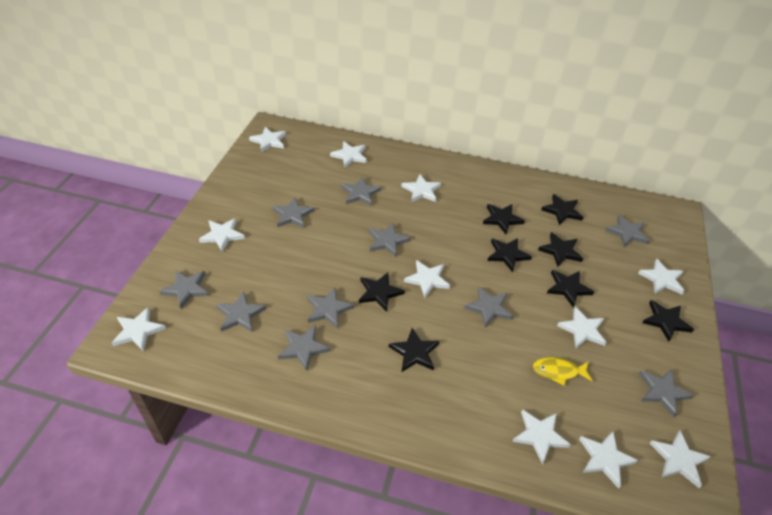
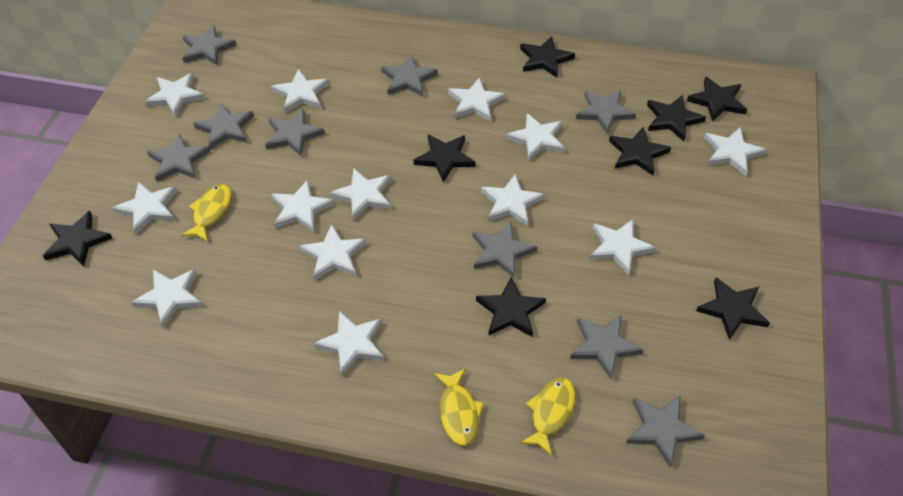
grey star: [159,270,209,309] [216,291,266,332] [272,197,314,228] [278,325,330,371] [307,287,354,328] [341,176,381,206] [369,223,411,257] [464,287,513,328] [605,215,650,247] [639,369,694,417] = 10 -> [147,133,210,182] [182,25,237,65] [193,103,254,150] [265,109,325,156] [381,55,437,97] [473,221,537,279] [570,315,643,379] [576,90,636,134] [626,396,705,468] = 9
white star: [112,307,166,351] [199,218,245,252] [249,127,286,152] [330,141,367,168] [401,174,441,202] [404,260,450,298] [512,409,571,465] [557,307,607,348] [579,431,638,489] [638,259,685,295] [649,431,711,488] = 11 -> [112,182,177,235] [131,269,203,328] [145,73,205,117] [271,69,329,113] [271,180,335,232] [299,224,367,281] [314,311,384,376] [330,168,391,221] [448,77,506,122] [481,174,545,226] [506,113,565,161] [590,219,656,276] [704,127,766,176] = 13
yellow fish: [533,357,593,385] = 1 -> [181,184,231,242] [434,369,484,446] [520,377,575,456] = 3

